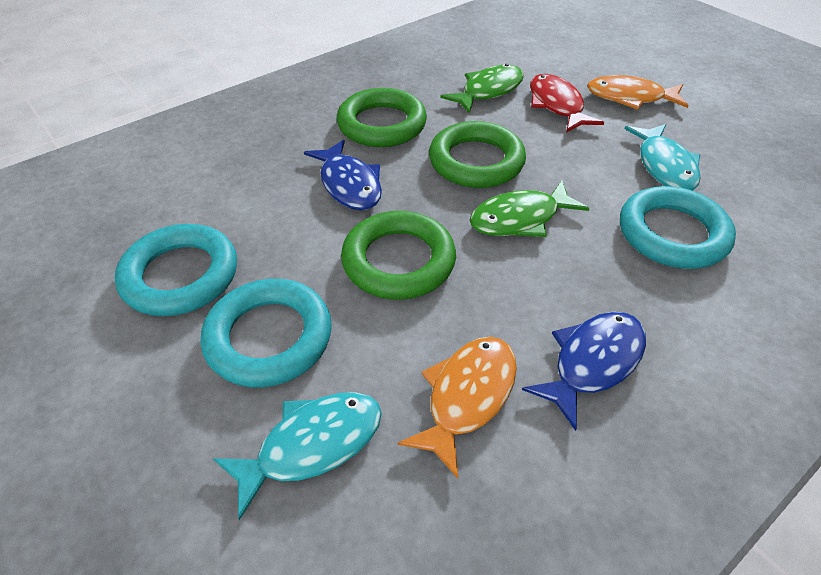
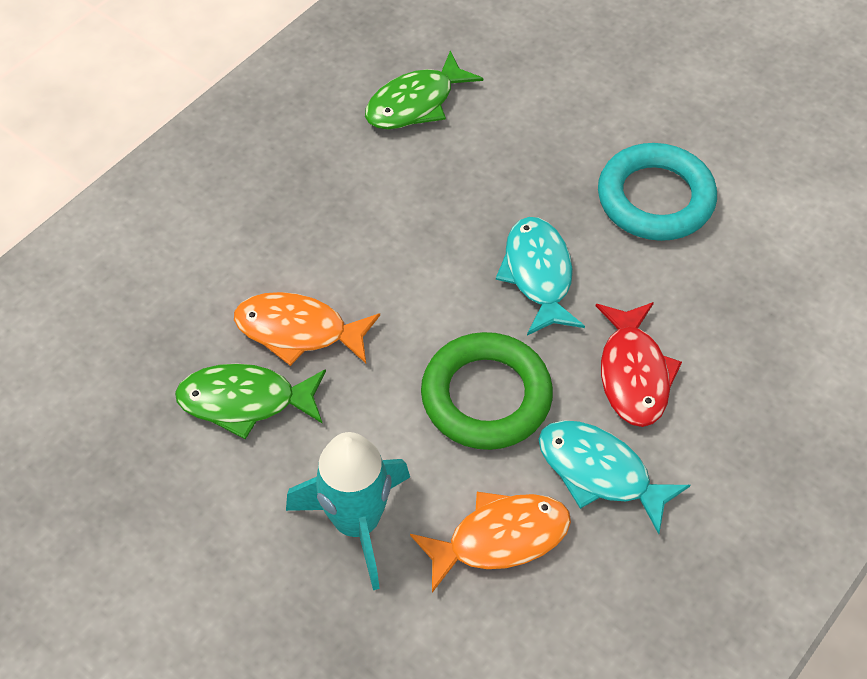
blue fish: [304,139,382,210] [522,312,646,431] = 2 -> none = 0
green ring: [337,88,427,147] [341,211,456,300] [429,121,526,188] = 3 -> [421,332,553,450] = 1
turquoise ring: [115,224,237,316] [201,279,332,388] [620,186,736,269] = 3 -> [598,143,717,241] = 1
turquoise rocket: none = 0 -> [286,432,410,590] = 1

